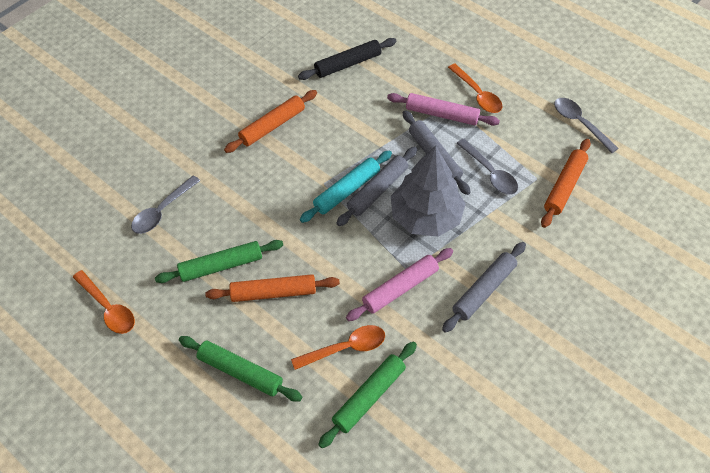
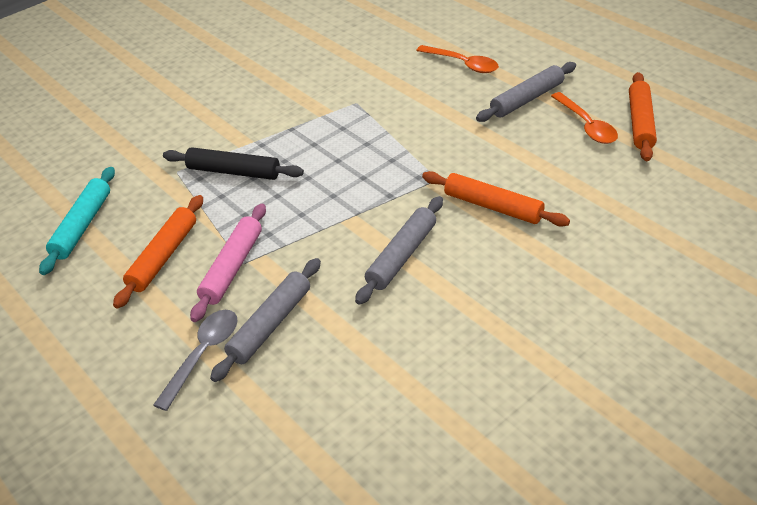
green rolling pin: [155,240,283,283] [179,336,302,402] [318,341,417,448] = 3 -> none = 0
grey spoon: [131,175,200,234] [457,139,518,195] [554,98,619,153] = 3 -> [153,310,238,411] = 1
grey tree: [391,145,466,237] = 1 -> none = 0
orange spoon: [73,270,135,334] [291,325,385,370] [448,64,502,113] = 3 -> [416,45,499,73] [551,92,618,144] = 2
pink rolling pin: [346,248,453,321] [387,93,500,126] = 2 -> [190,203,266,322] = 1

